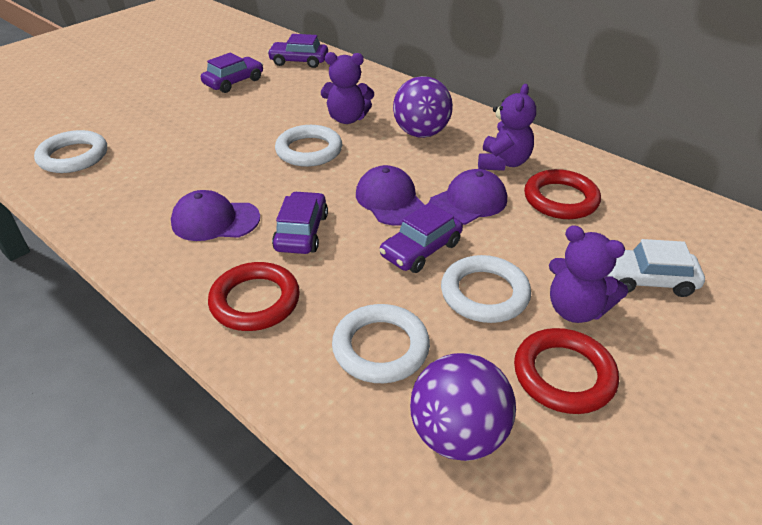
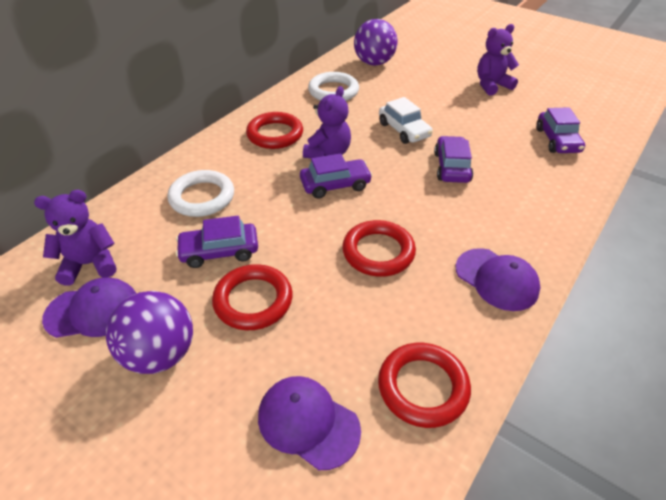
red ring: [208,262,300,331] [514,328,619,414] [524,169,601,219] = 3 -> [212,264,293,330] [246,112,303,149] [342,220,416,277] [378,343,471,428] = 4
white ring: [34,130,107,173] [275,125,342,167] [332,304,430,383] [441,255,531,323] = 4 -> [167,170,234,217] [308,72,359,101] = 2

